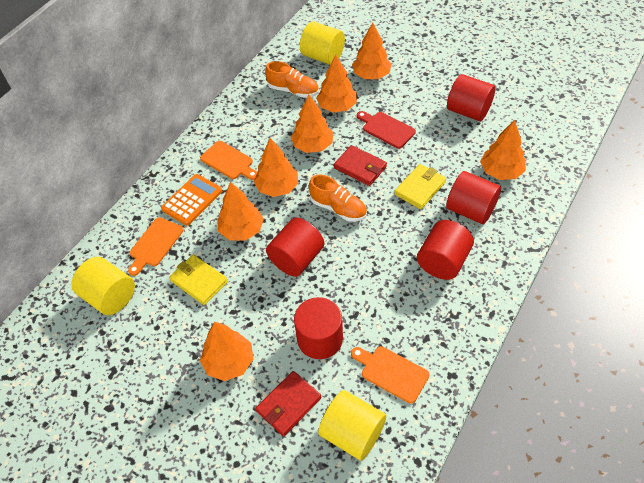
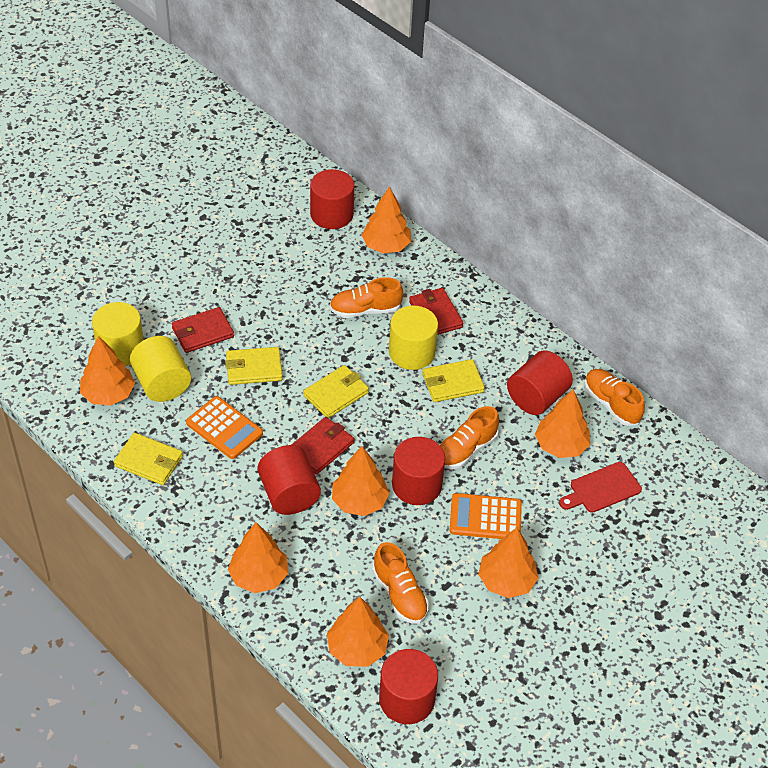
orange calculator: [161,174,222,226] = 1 -> [186,396,263,459] [449,493,522,539] = 2
orange cutting board: [128,217,183,276] [200,141,257,180] [351,346,430,404] = 3 -> none = 0
orange shoe: [265,61,319,98] [309,175,367,222] = 2 -> [329,277,403,318] [372,542,429,624] [439,406,499,469] [584,369,645,426] = 4
red wallet: [255,371,322,436] [334,145,387,186] = 2 -> [171,307,234,353] [292,417,354,475] [409,288,463,335] = 3
yellow wallet: [169,254,228,305] [394,164,446,209] = 2 -> [114,433,183,485] [225,347,283,385] [303,365,369,418] [422,359,485,402] = 4

